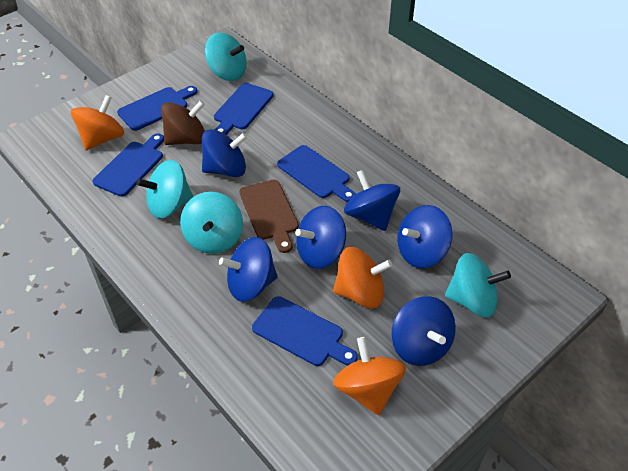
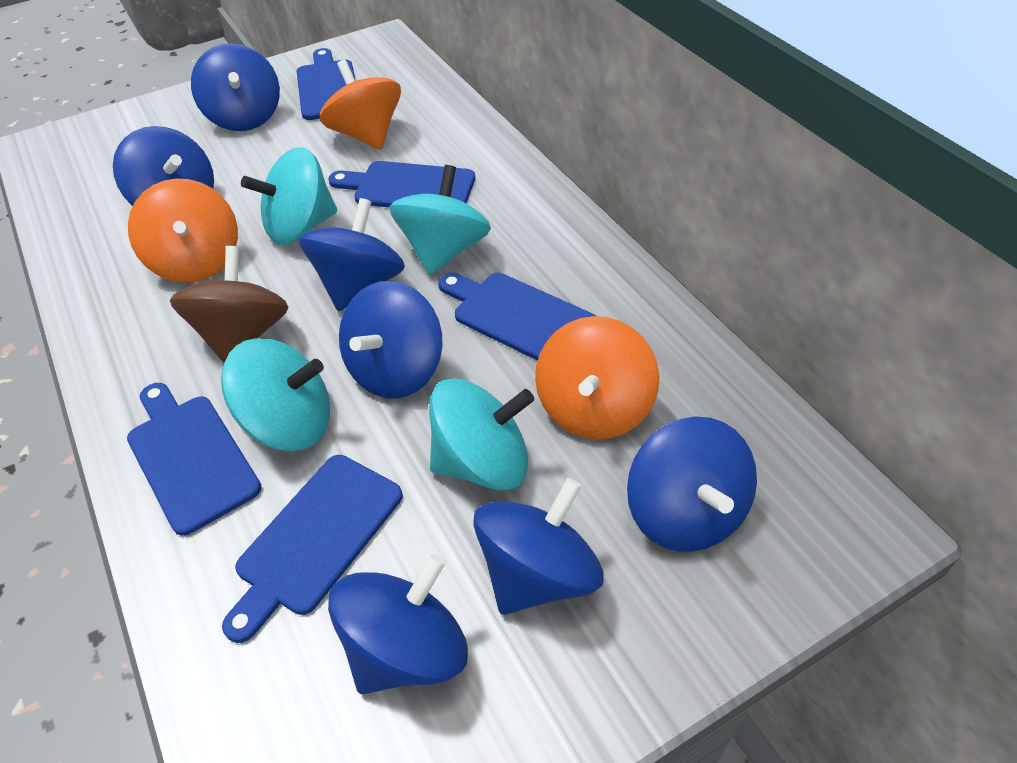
blue spinning top: [202,129,247,177] [219,237,278,302] [295,206,346,269] [344,170,400,231] [391,296,456,366] [397,205,453,268] = 6 -> [113,126,214,206] [191,43,280,131] [299,198,405,311] [328,554,468,694] [339,281,442,399] [473,478,603,615] [627,416,757,552] = 7
brown cutting board: [239,180,299,253] = 1 -> none = 0

